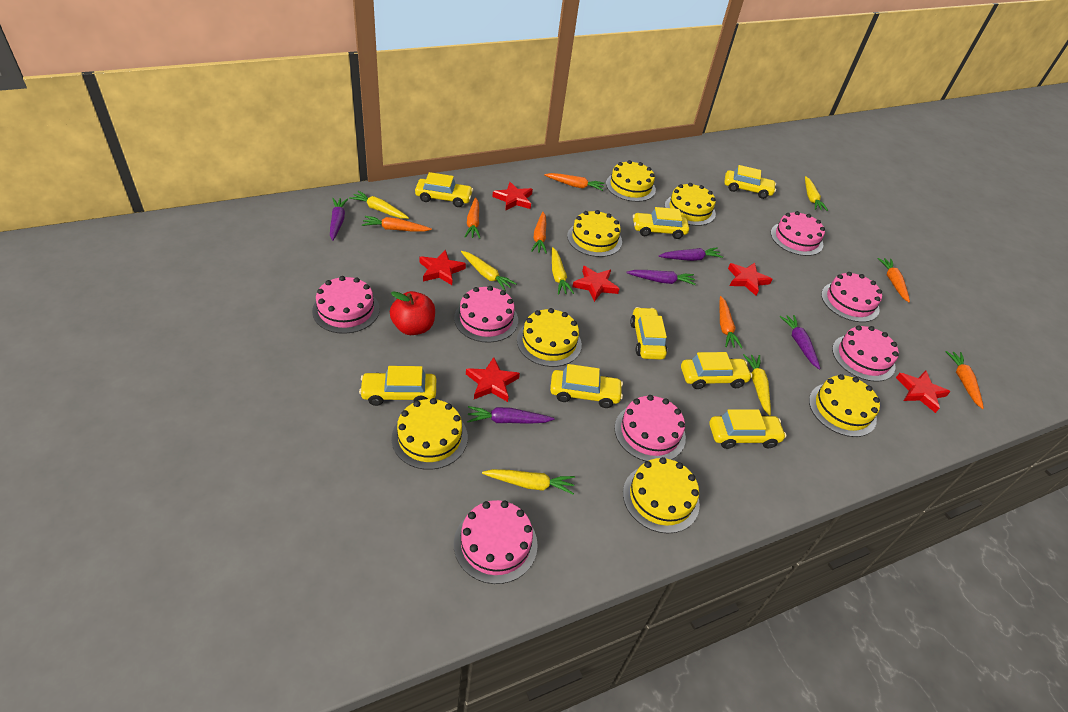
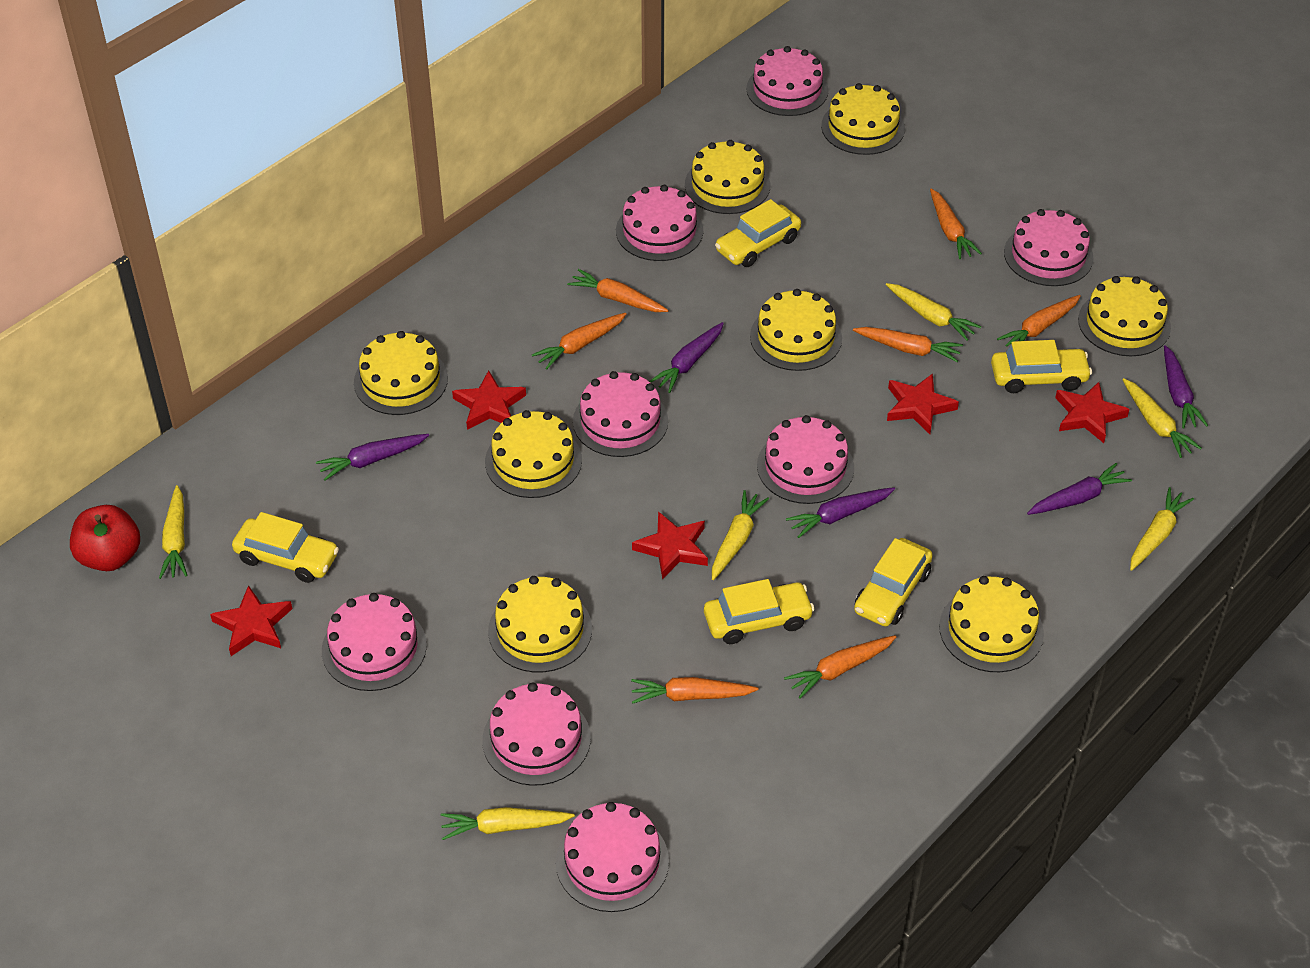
pink cake: [312,276,380,334] [454,286,518,343] [454,500,538,584] [614,395,686,461] [771,211,825,256] [821,272,882,322] [832,325,899,382] = 7 -> [322,593,427,691] [482,682,591,786] [556,802,669,912] [573,371,668,457] [616,185,703,261] [746,46,829,116] [757,415,854,504] [1004,209,1094,286] = 8
red star: [419,250,466,285] [466,357,520,402] [493,182,533,210] [572,266,620,302] [728,263,772,296] [896,371,951,413] = 6 -> [210,585,293,656] [452,370,526,430] [632,511,708,579] [887,373,959,434] [1055,382,1130,443] = 5
yellow cake: [391,398,468,470] [517,308,582,367] [567,210,622,257] [606,160,656,202] [623,457,700,533] [665,183,716,226] [809,374,880,437] = 7 -> [354,331,448,415] [485,410,582,498] [488,576,592,672] [685,140,771,214] [750,289,842,371] [821,83,905,155] [939,576,1044,672] [1078,276,1171,356] = 8
yellow car: [359,366,436,406] [415,172,473,207] [550,364,623,408] [630,307,667,360] [633,207,689,239] [681,352,752,389] [709,409,786,449] [724,165,776,199] = 8 -> [232,512,339,583] [704,579,815,644] [715,199,801,267] [854,538,933,627] [991,340,1092,393] = 5

